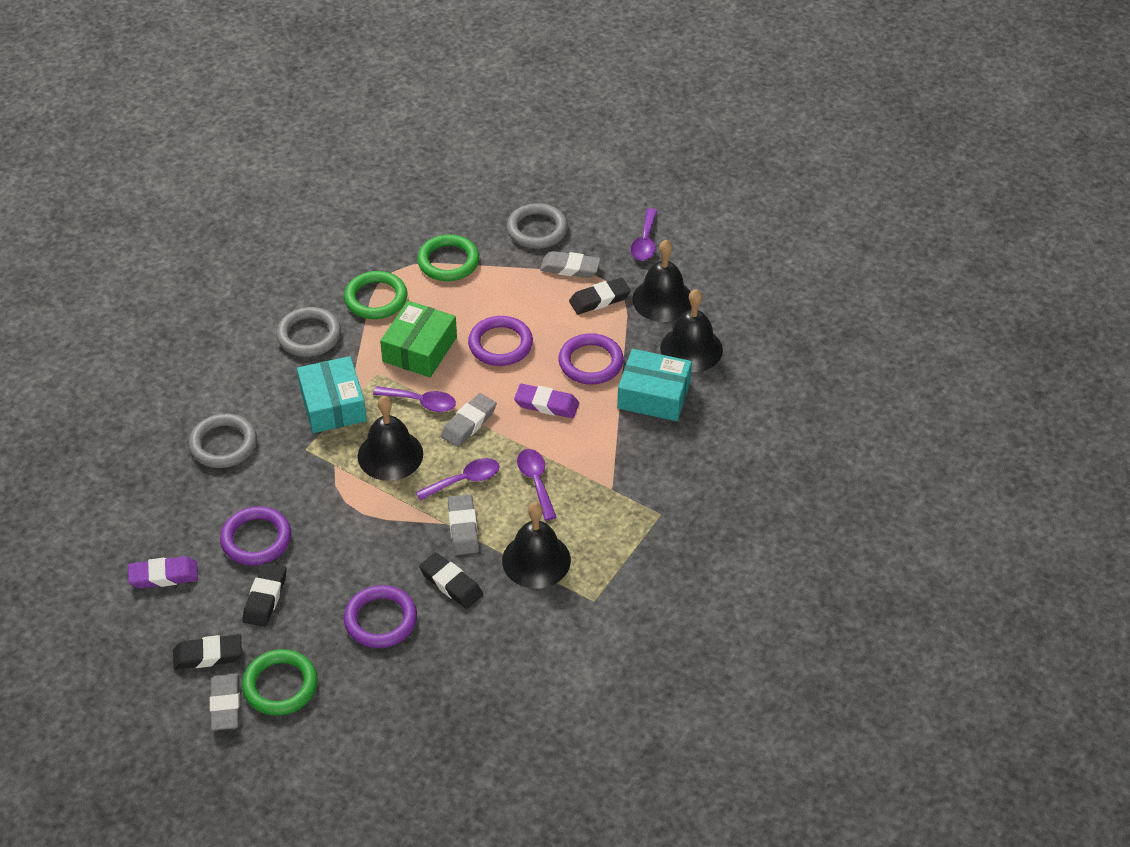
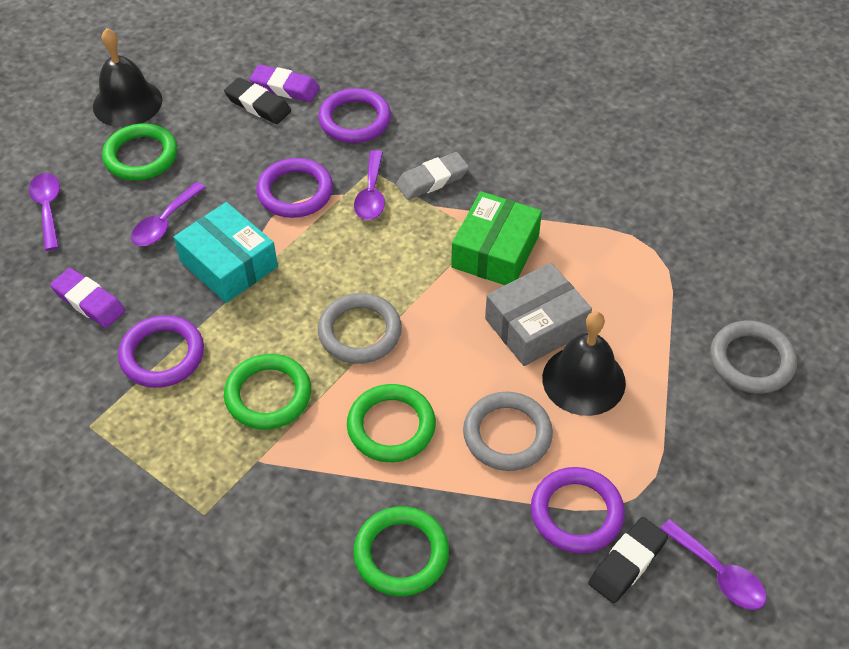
black bell: [358,396,423,481] [502,502,571,588] [632,240,691,322] [660,289,723,372] = 4 -> [93,28,162,127] [542,311,626,416] = 2
black eraser: [173,634,242,670] [243,562,287,627] [419,552,483,609] [569,278,631,314] = 4 -> [224,78,291,124] [588,517,668,603] = 2
green ring: [242,649,318,715] [344,271,407,319] [417,235,479,281] = 3 -> [102,123,178,180] [224,354,311,430] [347,384,436,462] [353,506,449,596] = 4
grey box: none = 0 -> [485,263,592,366] = 1
grey eraser: [210,674,240,731] [441,393,496,447] [448,494,479,555] [540,251,601,278] = 4 -> [396,152,469,200] = 1
turquoise box: [297,356,367,433] [617,349,692,421] = 2 -> [174,202,278,303] = 1

